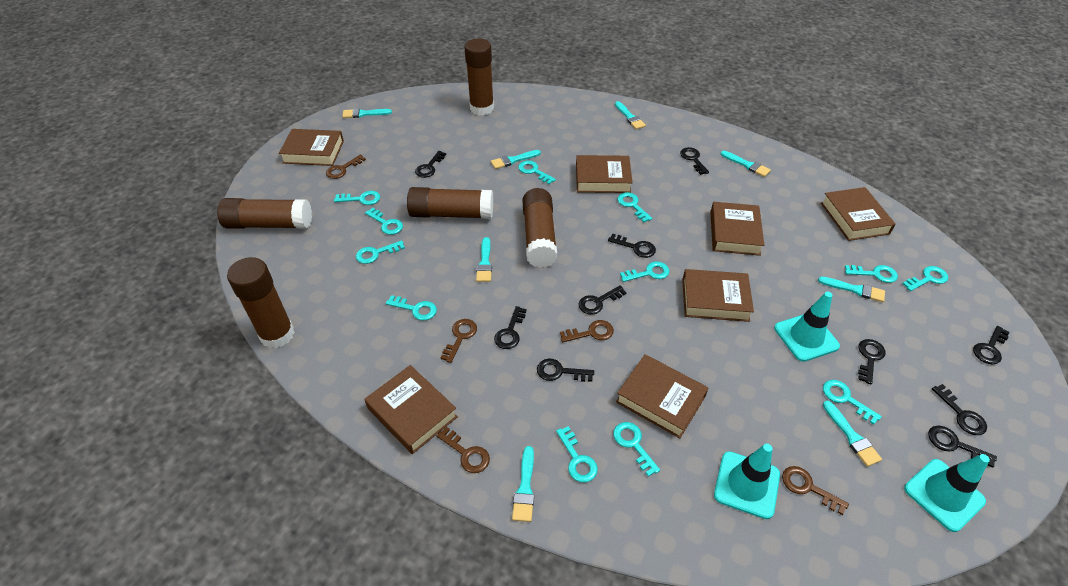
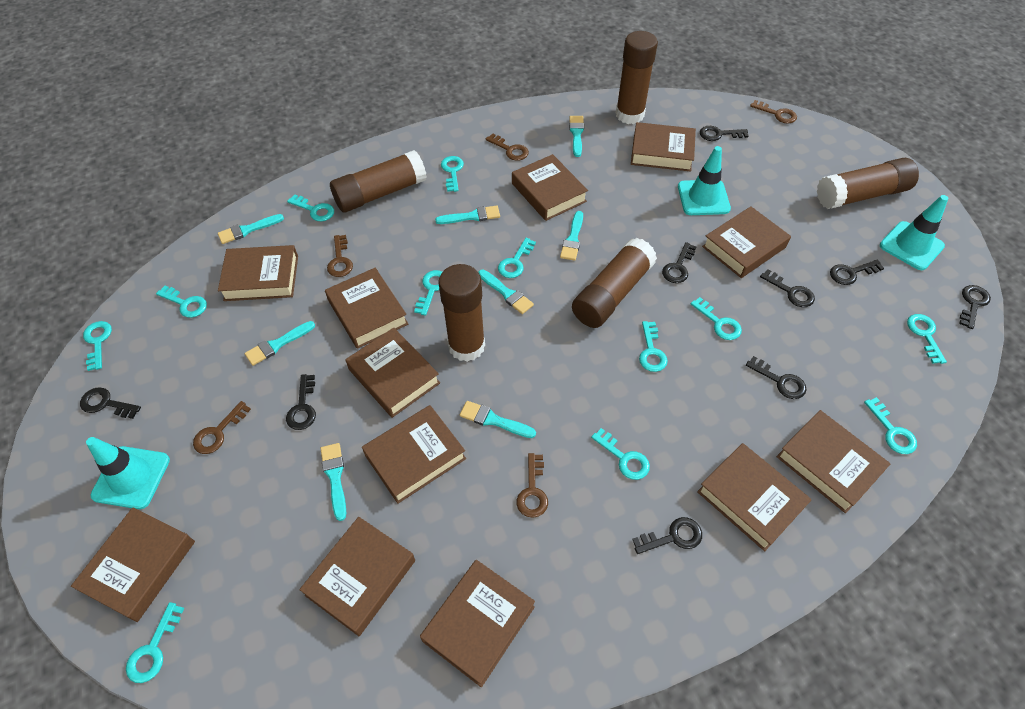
black key: [415,151,446,178] [494,306,527,349] [537,359,594,382] [579,285,627,315] [608,234,656,258] [680,147,709,175] [858,339,886,384] [928,426,997,468] [932,384,987,435] [973,326,1010,364] = 10 -> [80,387,141,419] [286,374,316,430] [632,517,702,554] [662,242,696,283] [700,126,749,141] [746,356,806,399] [760,269,815,307] [830,260,884,285] [959,285,991,329] = 9
brown book: [279,129,344,166] [364,365,458,454] [576,155,633,193] [616,354,709,438] [682,269,754,322] [710,202,764,256] [821,187,896,241] = 7 -> [71,507,195,622] [218,245,298,301] [299,517,415,636] [325,268,408,349] [345,328,440,418] [362,405,466,504] [420,560,535,687] [512,154,588,221] [631,122,696,172] [697,443,812,551] [702,206,791,278] [776,410,890,513] = 12

